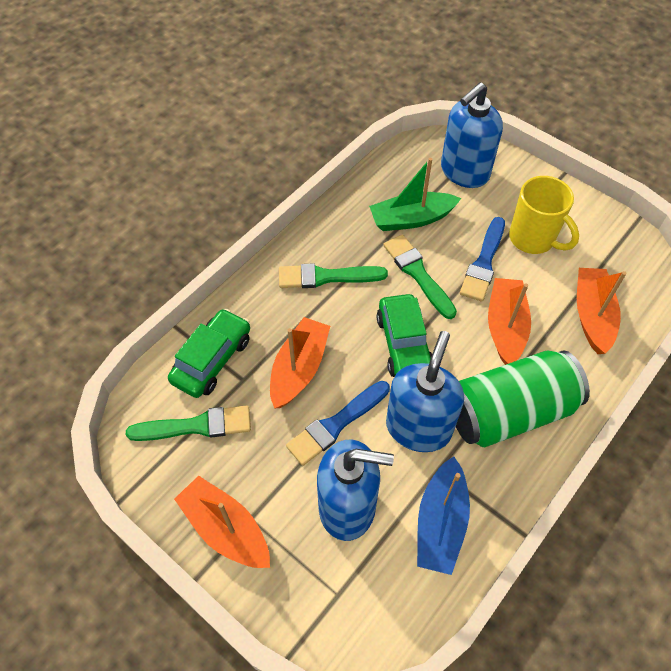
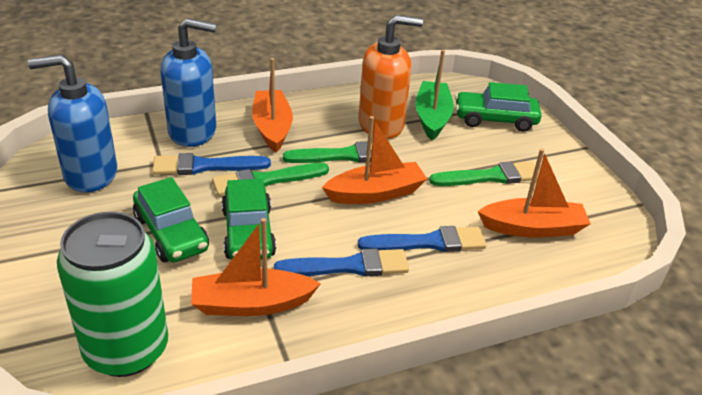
blue boat: [417,457,470,575] = 1 -> none = 0
blue brush: [286,381,390,466] [460,217,505,302] = 2 -> [153,153,271,175] [274,248,409,277] [358,226,487,252] = 3
blue soap dispenser: [317,439,394,541] [386,331,464,452] [441,82,503,188] = 3 -> [28,54,117,193] [161,18,216,147] = 2
green car: [168,308,250,398] [377,294,432,377] = 2 -> [133,177,209,262] [222,178,276,260] [455,82,541,132] = 3
orange soap dispenser: none = 0 -> [359,15,423,139] = 1
yellow mug: [509,176,579,254] = 1 -> none = 0

